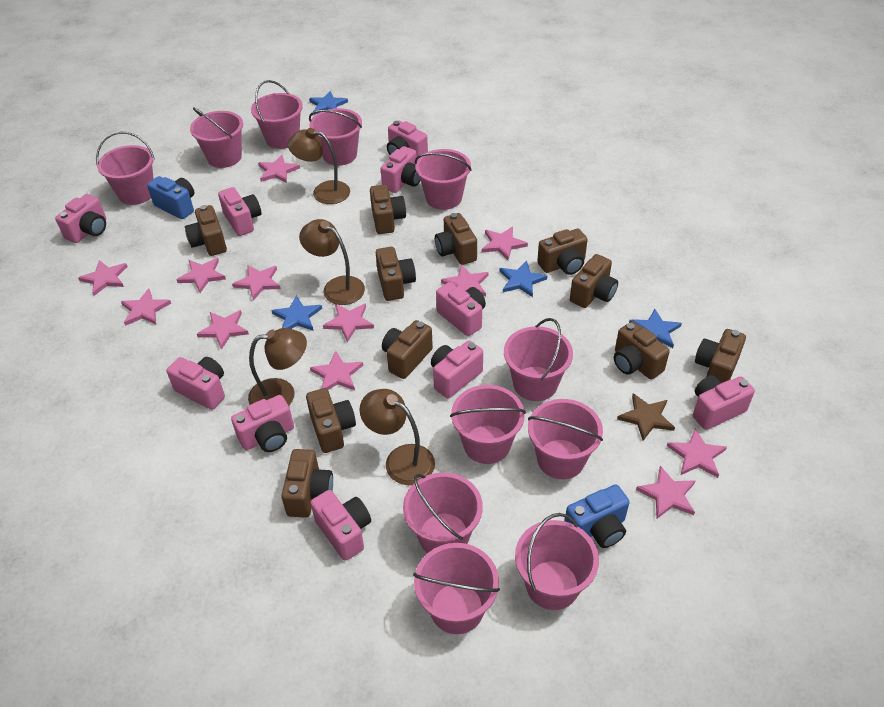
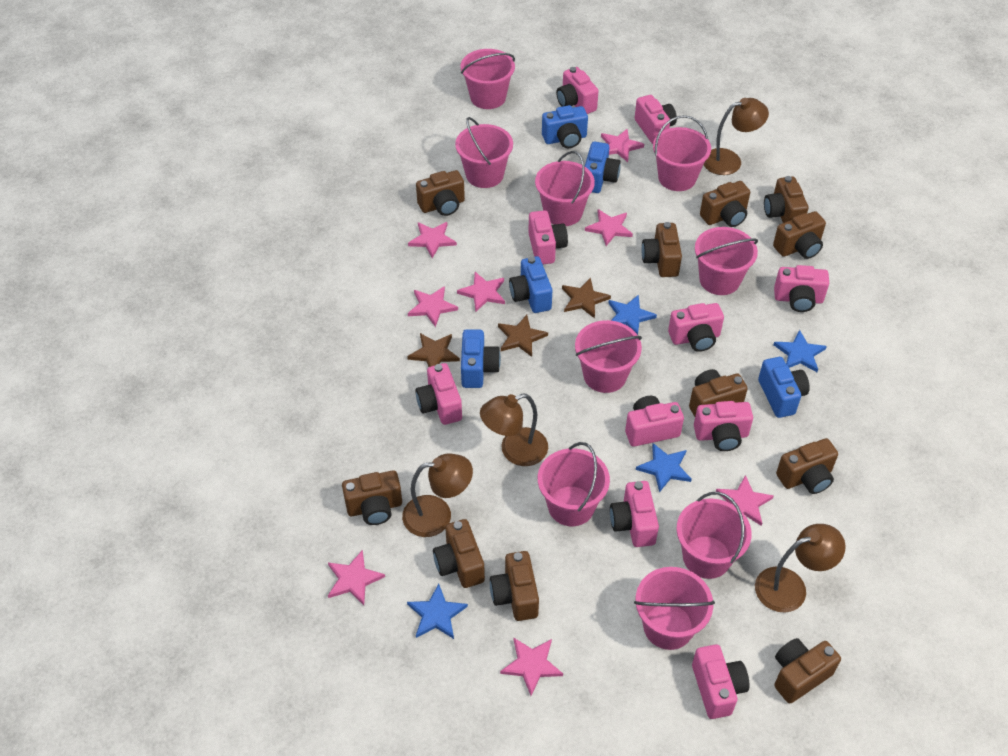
blue camera: [147,176,195,219] [565,484,630,548] = 2 -> [461,329,501,388] [509,256,552,313] [542,105,588,148] [585,142,621,193] [758,357,810,418] = 5
brown star: [617,393,675,441] = 1 -> [407,333,460,367] [498,315,548,357] [562,278,611,319] = 3
pink bucket: [96,132,155,205] [190,107,243,168] [251,80,303,149] [309,108,362,166] [403,473,483,553] [413,543,500,634] [415,149,472,210] [450,385,526,464] [504,318,573,401] [515,513,599,610] [528,399,603,479] = 11 -> [455,117,513,188] [461,49,515,109] [535,151,595,226] [538,442,610,526] [575,320,642,393] [634,567,715,650] [653,115,711,191] [676,492,752,579] [695,227,758,295] = 9
pink star: [78,260,128,296] [121,289,171,326] [177,258,226,293] [197,310,249,350] [232,265,281,301] [258,155,300,183] [310,351,363,390] [323,304,374,342] [441,264,489,297] [482,227,528,260] [636,466,696,519] [667,428,727,478] = 12 -> [328,550,385,605] [408,222,457,258] [408,286,458,327] [457,272,505,312] [500,638,563,696] [585,209,633,246] [601,129,644,162] [716,475,774,526] = 8

